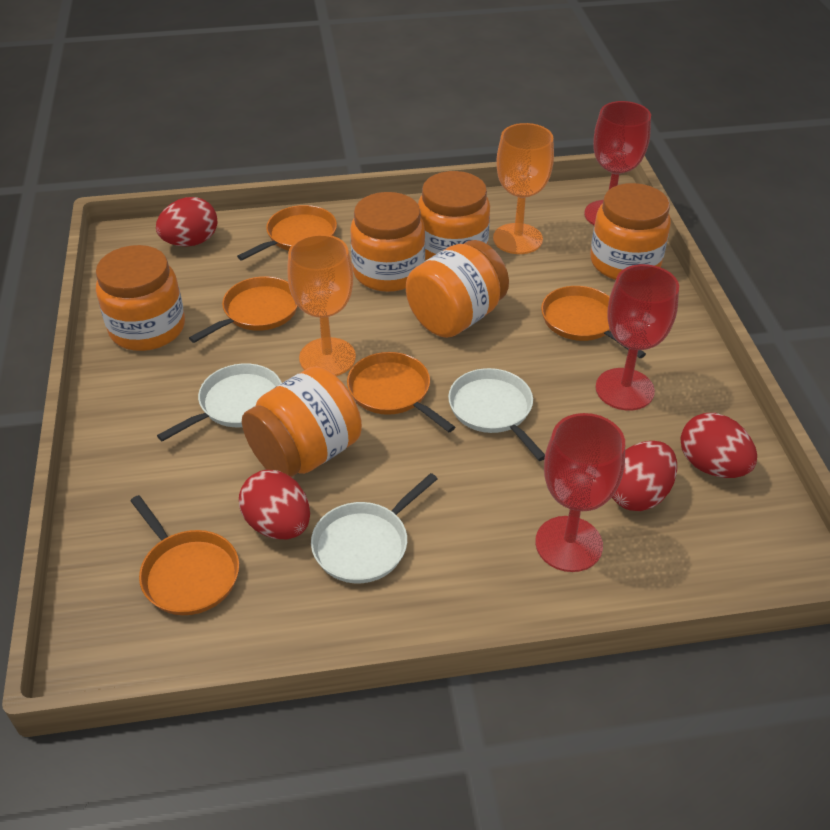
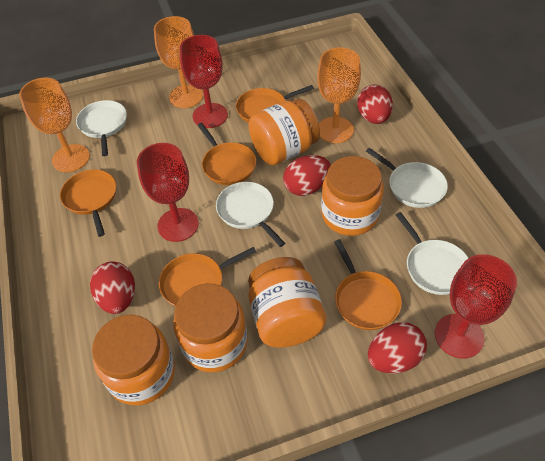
orange goblet: [287,234,356,376] [493,123,554,254] = 2 -> [19,78,90,172] [154,16,203,108] [317,48,361,143] = 3
orange jar: [96,245,185,351] [242,366,362,477] [350,192,425,292] [406,240,509,338] [418,171,490,260] [590,183,671,280] = 6 -> [92,314,175,406] [173,283,247,372] [248,99,320,165] [248,257,326,348] [321,156,384,236] = 5
white pan: [157,363,282,442] [311,473,438,583] [448,368,545,461] = 3 -> [76,100,127,156] [216,182,285,247] [366,148,448,208] [396,212,468,295] = 4

